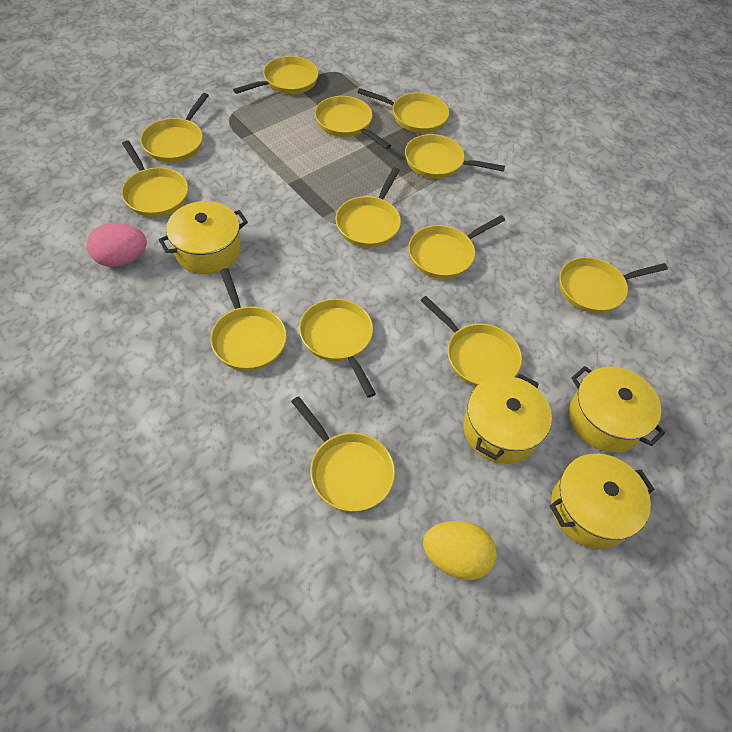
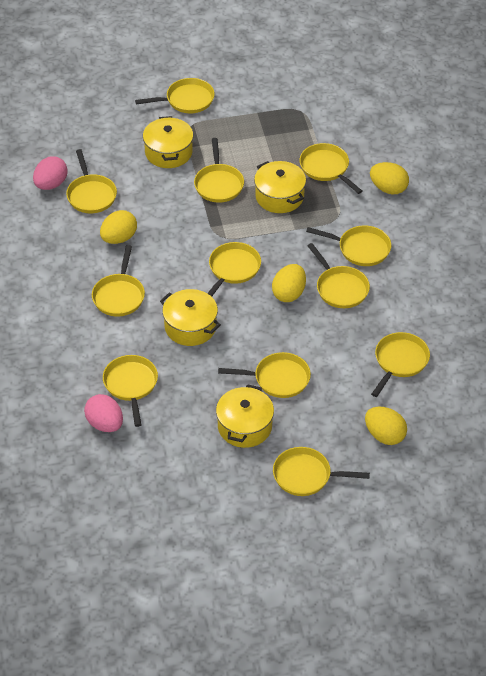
pink egg: [87,223,147,267] = 1 -> [33,156,68,190] [84,394,123,432] = 2
yellow egg: [423,521,497,580] = 1 -> [100,210,137,244] [272,264,306,302] [365,407,407,445] [370,162,409,195] = 4
yellow pan: [121,141,188,217] [140,93,209,163] [211,268,287,371] [233,56,319,94] [291,396,395,512] [299,299,376,398] [315,96,391,149] [336,168,401,247] [357,88,449,133] [405,134,505,179] [408,215,505,279] [420,296,522,387] [559,257,668,313] = 13 -> [66,149,117,213] [92,245,145,317] [103,355,158,427] [135,78,214,113] [194,138,244,203] [207,242,261,297] [218,352,311,398] [273,447,370,496] [300,143,362,194] [306,225,391,266] [308,243,370,308] [371,332,430,397] = 12

